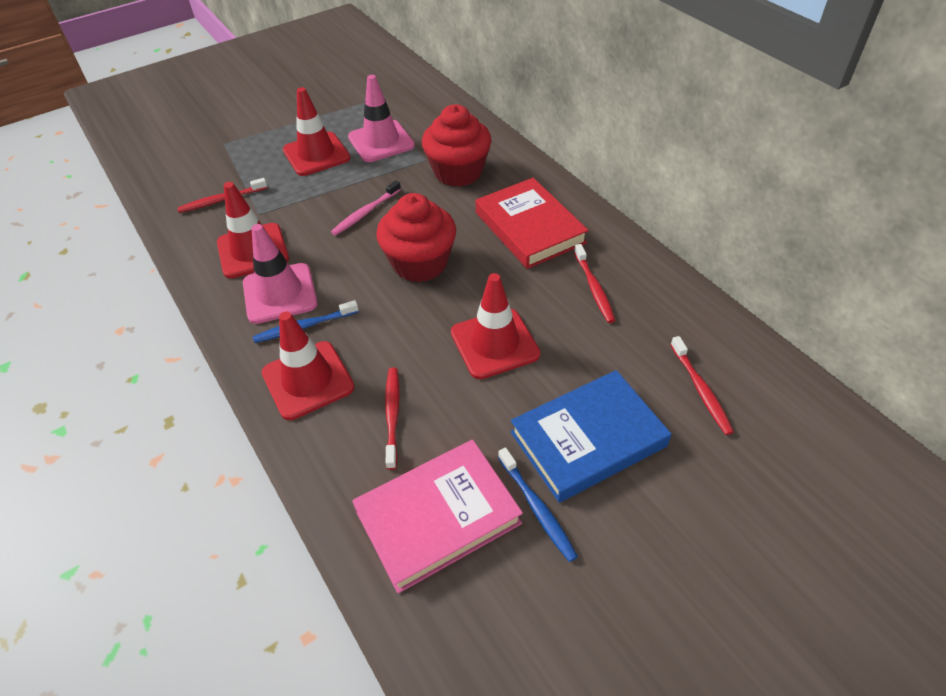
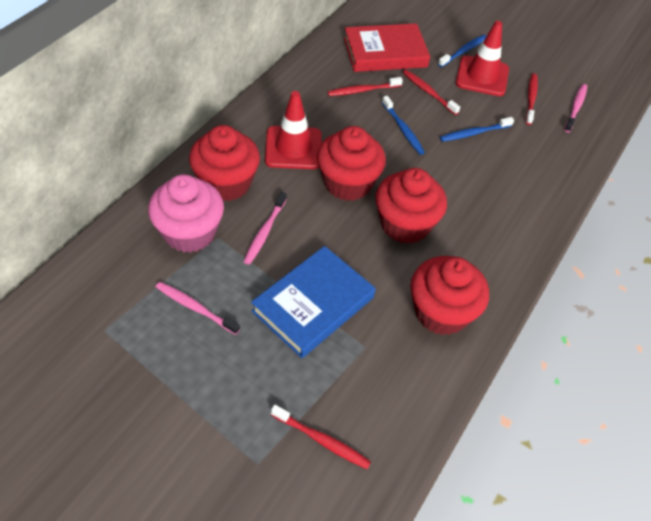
blue toothbrush: [253,300,359,343] [498,447,578,562] = 2 -> [382,96,425,155] [438,35,486,67] [440,117,514,142] = 3
pink book: [352,440,523,593] = 1 -> none = 0
pink cupcake: none = 0 -> [148,174,224,253] = 1
pink toothbrush: [331,180,401,236] = 1 -> [156,282,240,335] [244,192,287,265] [564,84,587,132] = 3
pink traffic cone: [243,224,318,324] [348,75,415,162] = 2 -> none = 0
red cupcake: [376,193,456,282] [422,104,491,187] = 2 -> [189,125,260,201] [317,126,386,201] [375,168,447,244] [410,256,489,335] = 4
red traffic cone: [217,182,289,278] [262,311,354,420] [283,87,350,176] [451,273,540,379] = 4 -> [265,91,321,169] [456,21,509,96] = 2

